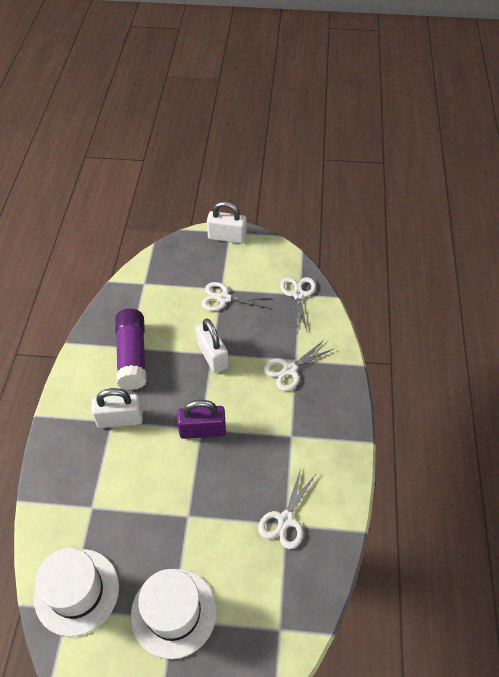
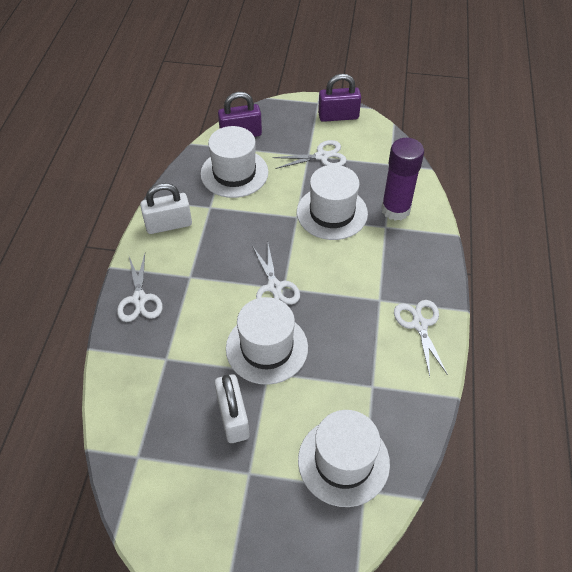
purple padlock: [177,400,226,439] = 1 -> [218,92,262,137] [318,74,361,122] = 2
white hat: [34,548,119,637] [131,569,217,659] = 2 -> [200,126,268,198] [226,297,308,385] [297,165,368,240] [298,410,390,507] = 4
white padlock: [91,388,143,428] [196,319,229,373] [207,201,247,244] = 3 -> [140,183,192,234] [214,374,250,443] = 2

